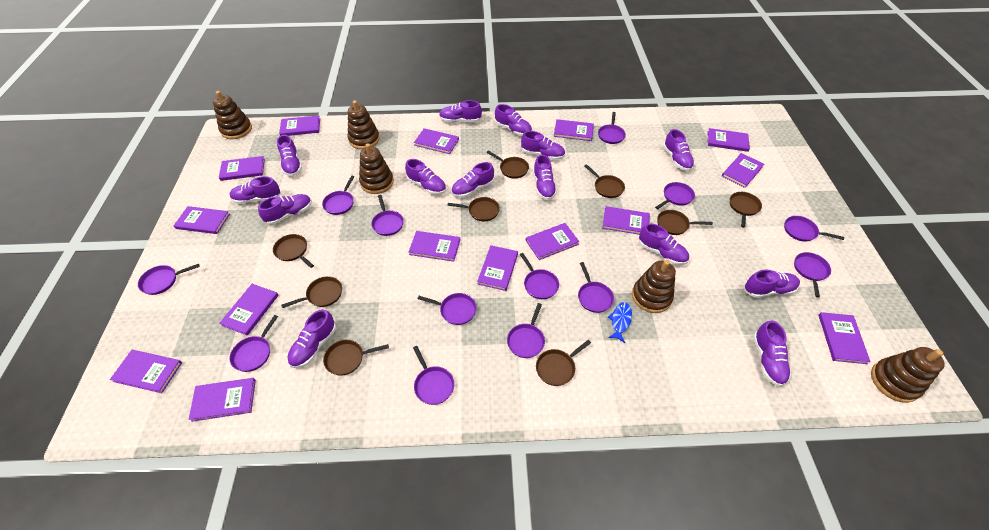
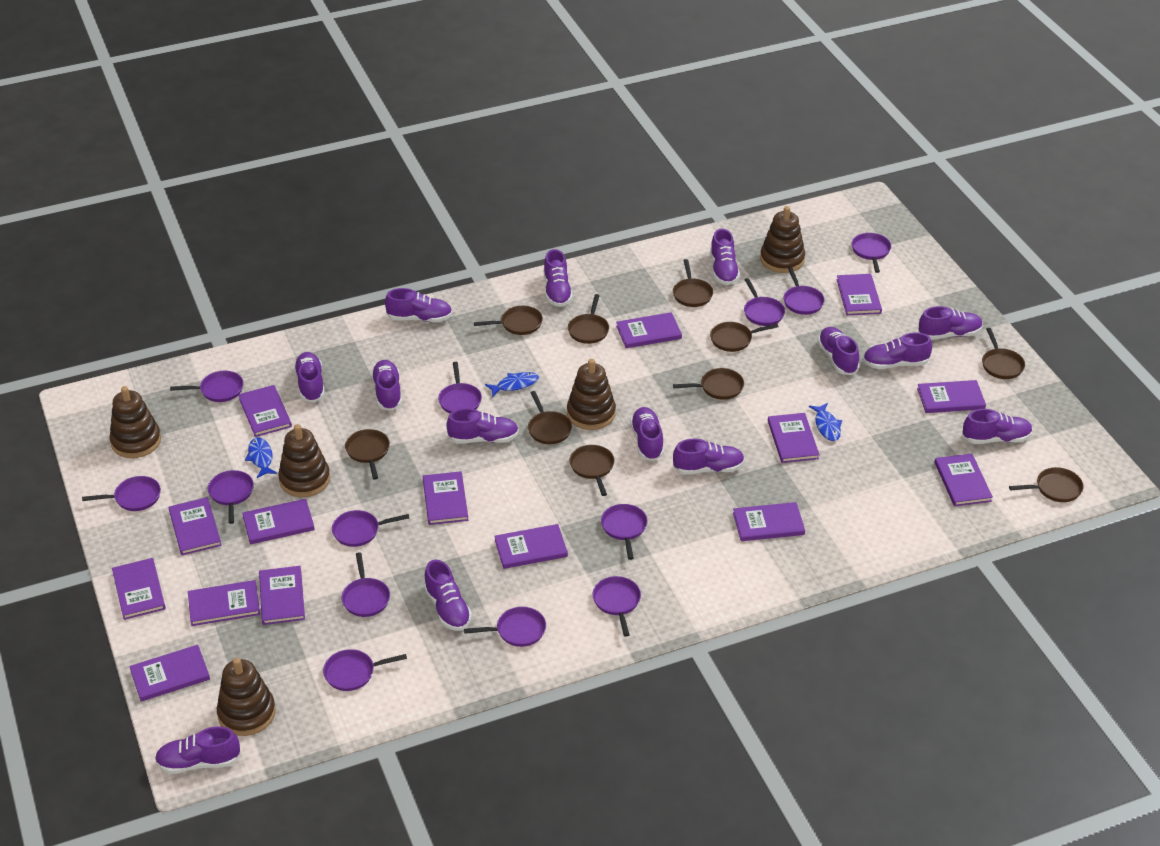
blue fish: [608,302,632,343] = 1 -> [245,437,277,478] [485,372,539,397] [809,403,842,441] = 3
brown pan: [273,234,314,268] [281,276,342,308] [323,340,389,376] [447,197,500,221] [486,151,529,179] [536,340,591,386] [584,164,625,198] [657,210,713,235] [730,192,762,228] = 9 -> [345,429,390,480] [474,306,543,335] [528,391,572,444] [568,294,609,344] [569,445,614,496] [673,259,713,307] [673,368,744,400] [710,322,778,352] [982,328,1025,379] [1009,467,1084,502] = 10

